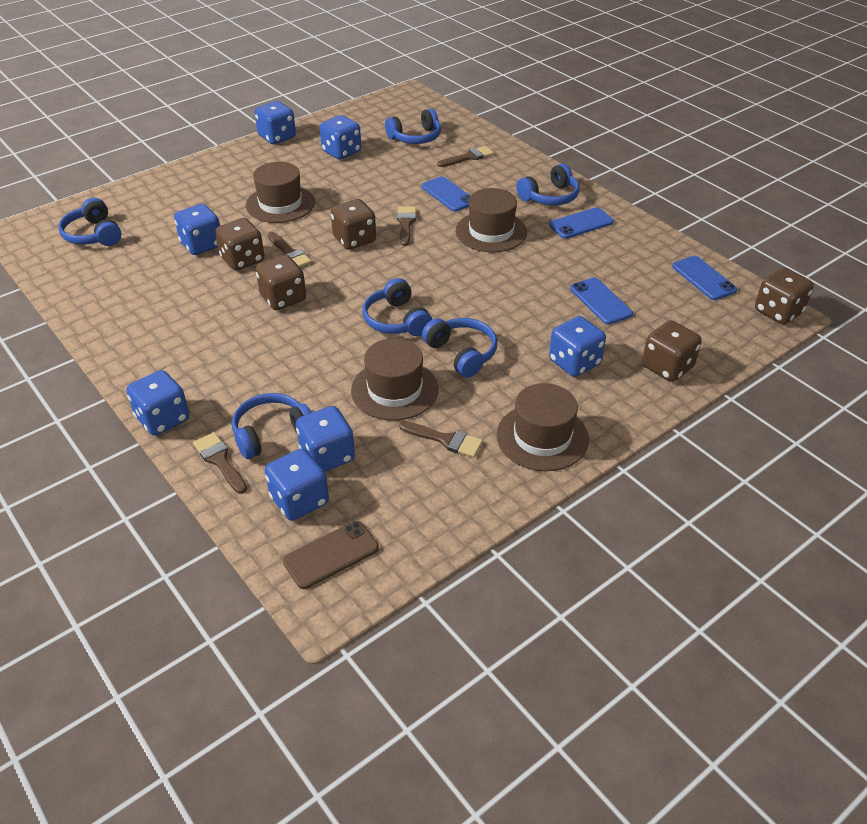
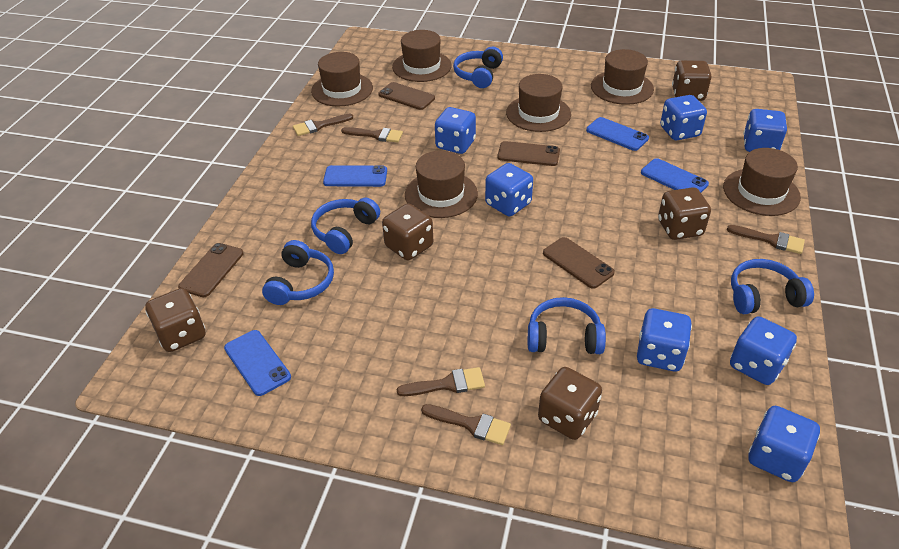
blue headphones: [58,198,121,246] [232,393,312,459] [362,278,432,336] [385,108,441,144] [422,318,497,378] [516,164,579,205] = 6 -> [262,240,334,305] [311,198,380,254] [453,47,503,88] [528,297,606,354] [731,259,814,314] = 5
brown hat: [246,162,315,223] [351,338,438,421] [455,188,527,252] [496,383,589,471] = 4 -> [311,52,373,107] [392,30,452,82] [405,150,478,218] [506,74,571,132] [591,49,654,105] [723,148,801,216] = 6
brown phone: [283,521,379,589] = 1 -> [178,243,244,297] [378,82,435,110] [497,141,560,166] [543,237,615,289] = 4

